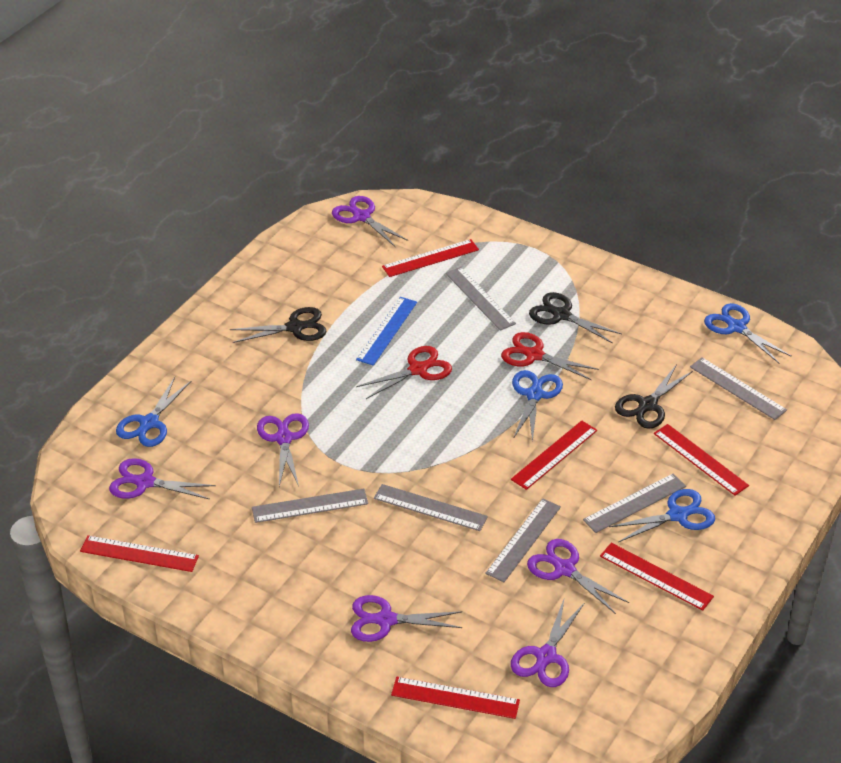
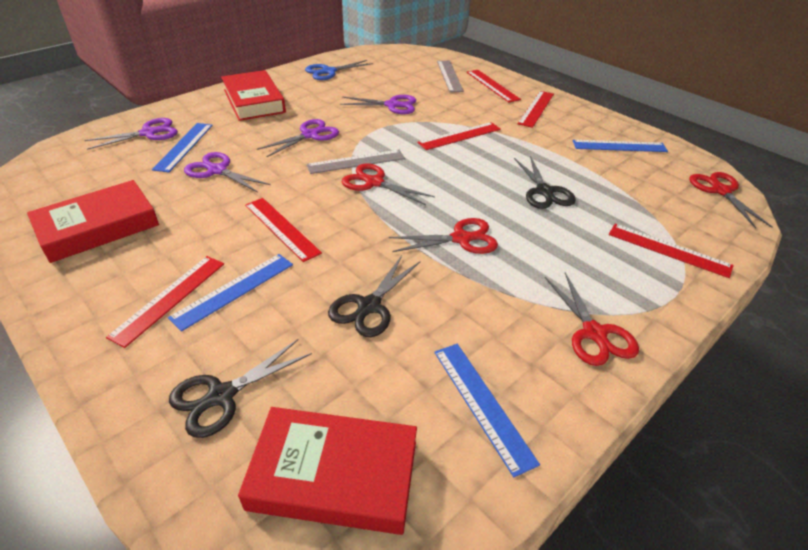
blue ruler: [356,297,417,366] = 1 -> [152,123,213,172] [168,254,293,332] [434,344,540,477] [573,140,668,152] = 4
blue scissors: [116,377,191,447] [512,370,563,443] [609,489,715,542] [704,303,792,363] = 4 -> [305,60,373,80] = 1
grey ruler: [252,489,368,523] [374,484,488,531] [446,267,516,331] [485,498,561,582] [583,474,686,533] [690,357,787,420] = 6 -> [307,150,405,174] [437,61,464,92] = 2
purple scissors: [109,458,216,500] [257,413,309,486] [332,196,408,247] [351,595,462,642] [511,597,584,687] [527,539,629,614] = 6 -> [84,118,178,150] [184,152,271,193] [257,119,339,157] [340,95,416,114] = 4
red book: none = 0 -> [27,180,159,263] [221,70,286,121] [238,407,417,535] = 3
red scissors: [356,346,452,399] [501,332,599,380] = 2 -> [341,163,435,205] [389,218,498,254] [545,273,639,366] [689,172,772,228] = 4

